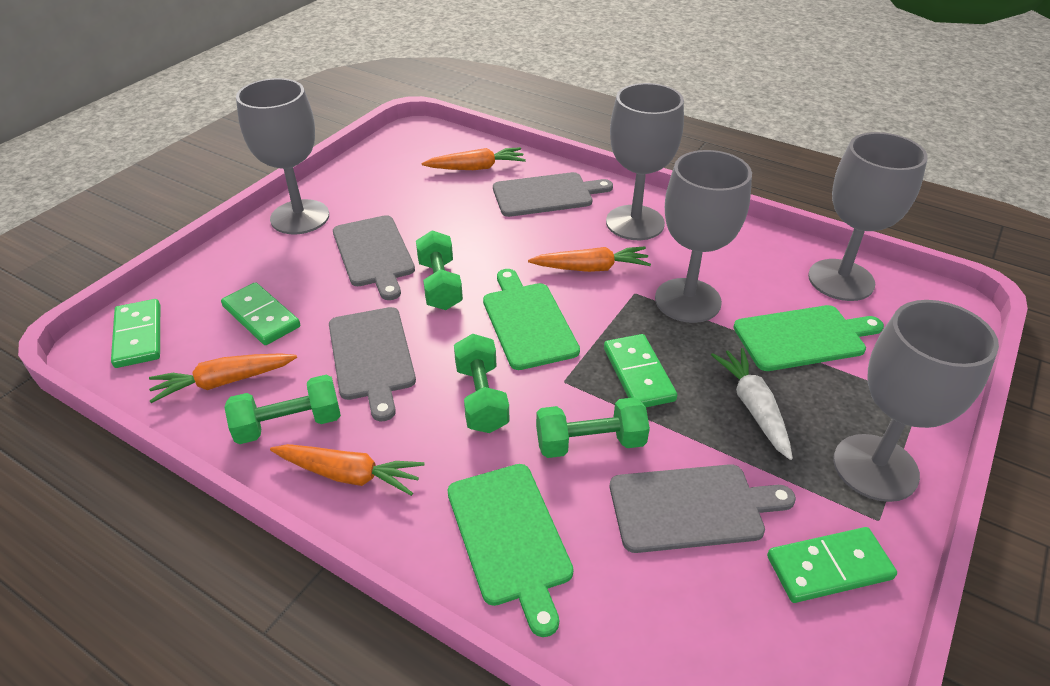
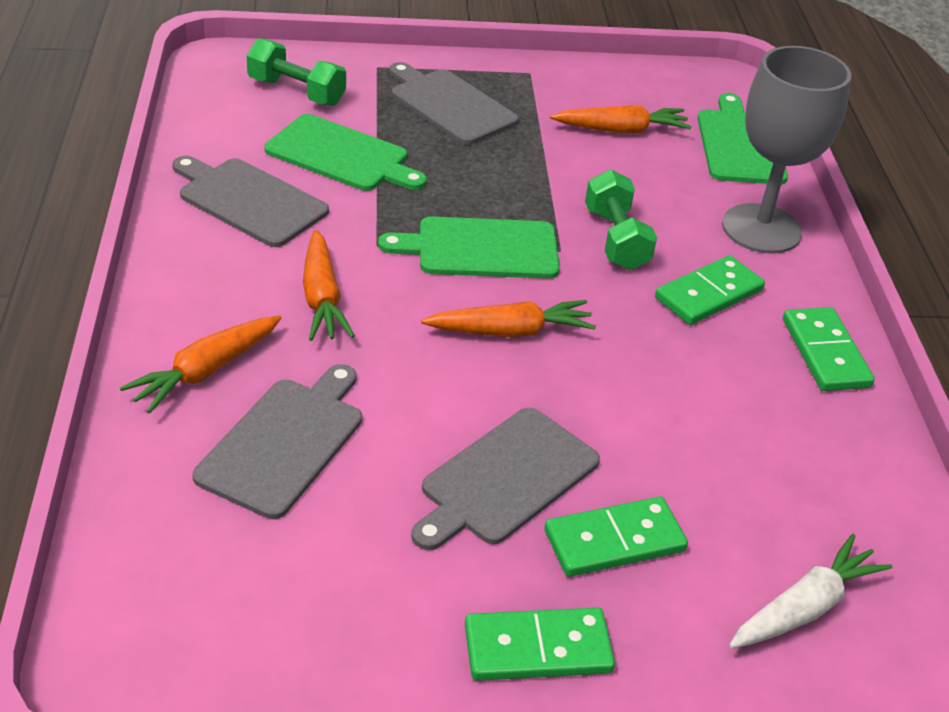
green dumbbell: [224,375,341,444] [416,230,463,310] [454,334,510,433] [536,397,650,458] = 4 -> [247,38,346,106] [585,169,657,270] = 2
grey goblet: [236,78,329,234] [606,83,684,240] [655,150,752,323] [808,132,928,301] [833,300,999,502] = 5 -> [722,46,851,254] = 1

